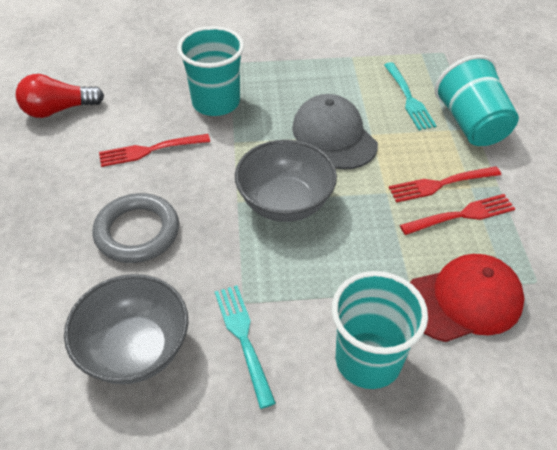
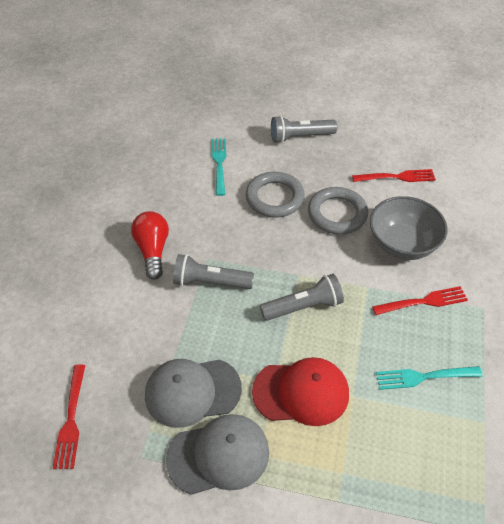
grey bowl: [64,274,188,384] [235,140,337,222] = 2 -> [370,196,447,260] = 1
grey cap: [292,94,378,170] = 1 -> [145,359,242,428] [166,414,269,495] = 2
grey flashlight: none = 0 -> [173,254,254,289] [260,274,344,321] [271,116,337,143] = 3
grey ring: [92,193,179,263] = 1 -> [246,172,305,218] [308,187,368,235] = 2
turquoise cup: [177,26,244,116] [331,271,428,389] [435,55,519,146] = 3 -> none = 0

